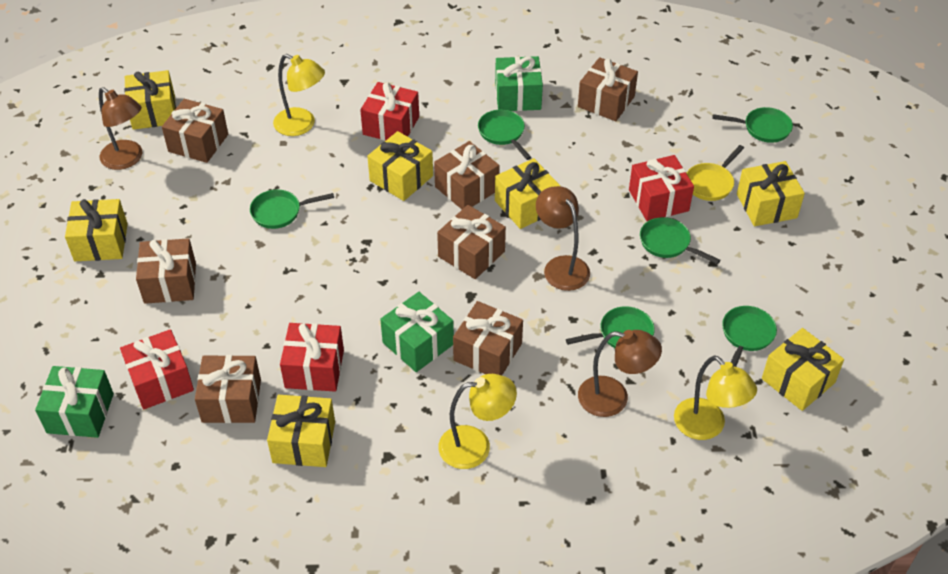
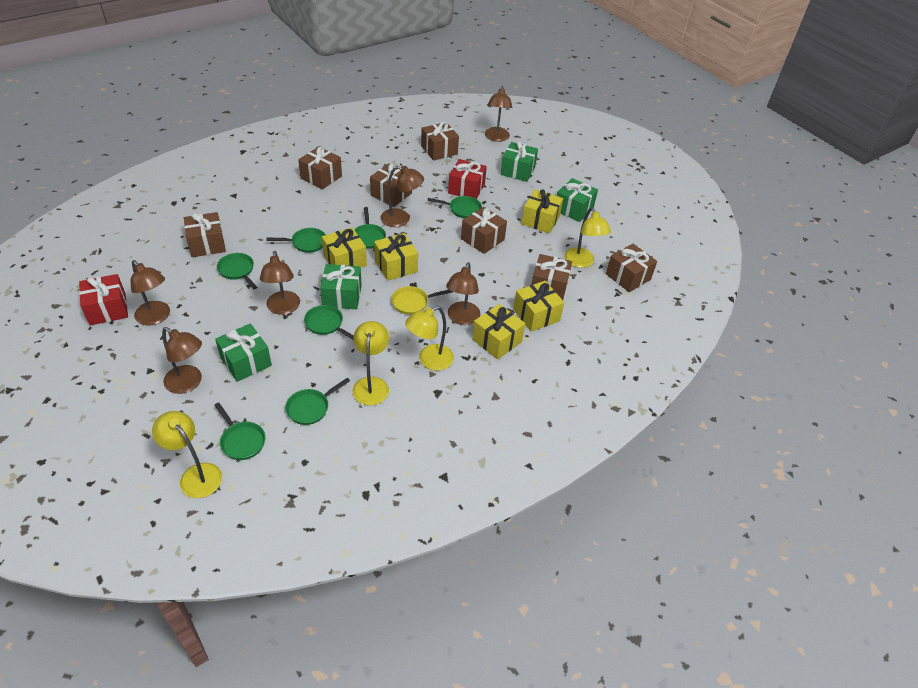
brown lamp: [99,87,143,170] [536,186,590,291] [578,330,662,417] = 3 -> [131,260,170,326] [162,327,202,394] [260,251,300,315] [381,166,424,227] [446,262,480,325] [485,86,512,142] = 6
green gift: [35,366,114,438] [380,292,454,372] [495,56,543,111] = 3 -> [215,323,272,382] [320,264,362,309] [501,141,538,182] [557,178,598,222] = 4
green pan: [250,190,334,229] [478,109,532,160] [566,306,655,348] [640,217,721,264] [712,107,793,143] [722,306,777,367] = 6 -> [214,403,265,460] [217,253,257,289] [266,228,326,253] [285,378,350,425] [304,305,354,340] [354,207,386,249] [427,196,482,218] = 7
red gift: [120,329,194,410] [280,323,344,392] [360,82,419,141] [629,155,694,221] = 4 -> [79,274,128,325] [448,159,487,199] = 2
yellow gift: [65,199,128,261] [124,70,176,130] [267,395,335,467] [367,131,433,201] [495,158,560,229] [737,161,805,226] [762,328,844,411] = 7 -> [322,227,367,267] [374,233,418,281] [472,304,525,360] [513,281,564,332] [521,189,563,234] = 5
yellow lamp: [273,54,325,136] [438,374,517,469] [674,355,757,440] = 3 -> [152,411,222,498] [352,321,389,406] [405,306,454,371] [564,208,611,268] = 4

